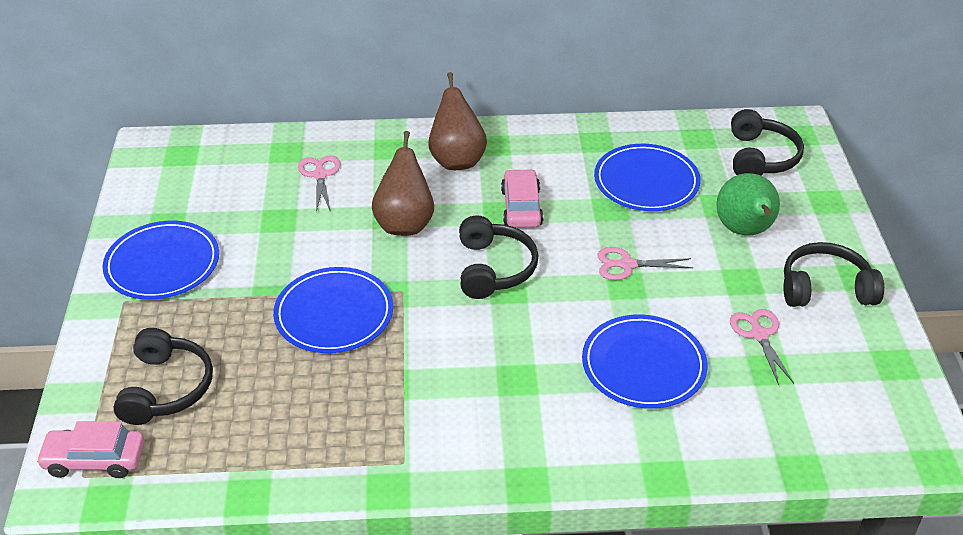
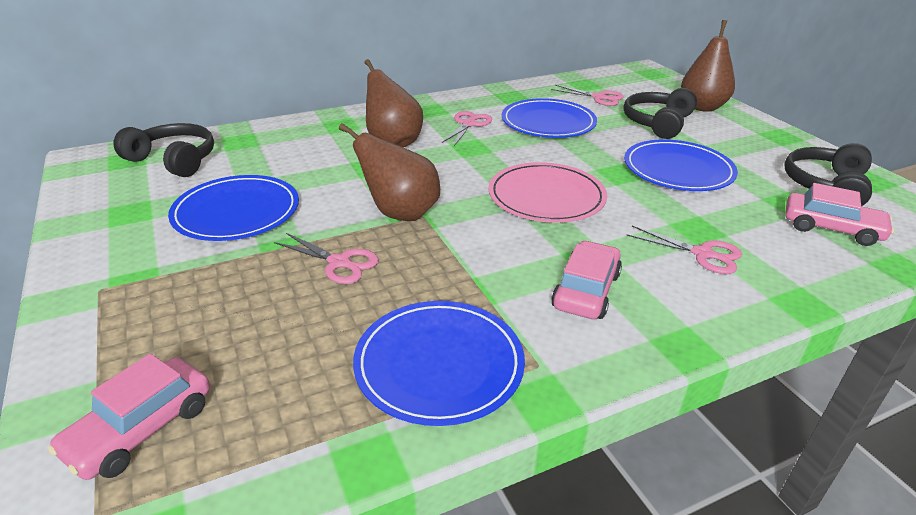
black headphones: [113,328,213,425] [459,215,538,299] [731,109,804,176] [783,242,884,307] = 4 -> [113,123,214,177] [623,88,697,139] [784,143,872,206] = 3
brown pear: [372,131,434,236] [428,72,487,170] = 2 -> [339,123,440,221] [365,59,423,147] [681,20,735,112] = 3
green pear: [716,173,780,235] = 1 -> none = 0
pink car: [36,421,144,478] [501,169,544,228] = 2 -> [48,354,210,480] [551,241,622,319] [785,183,894,246] = 3
pink plate: none = 0 -> [488,162,607,223] = 1
pink scissors: [298,155,341,212] [597,247,693,280] [730,309,794,385] = 3 -> [274,233,379,284] [442,111,492,146] [551,85,624,106] [626,226,742,274] = 4

